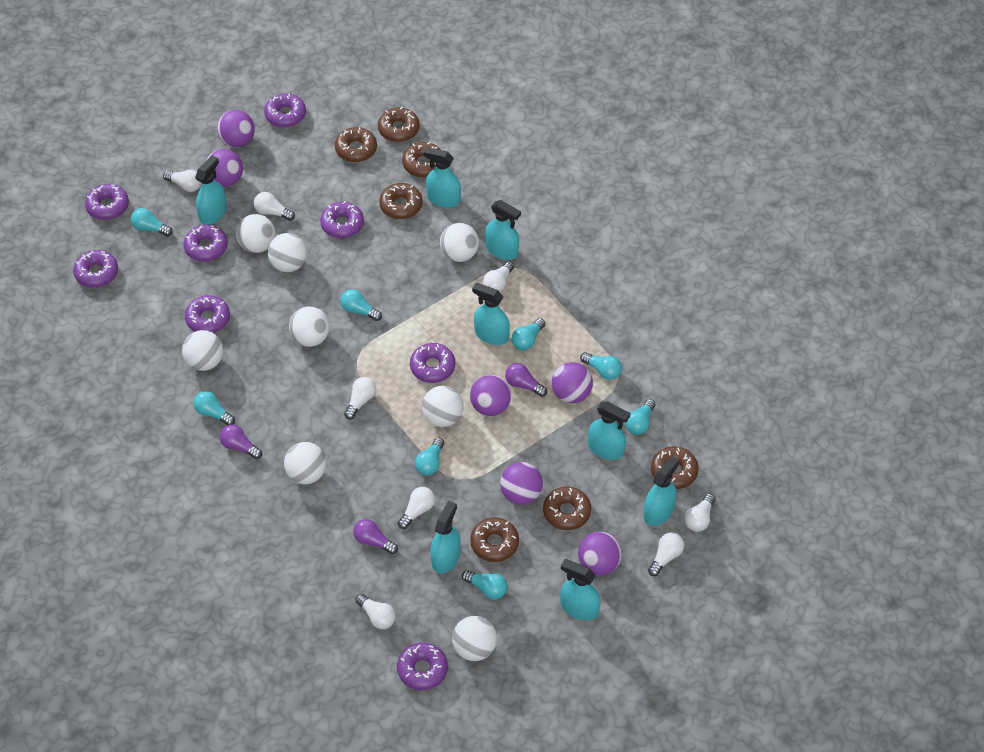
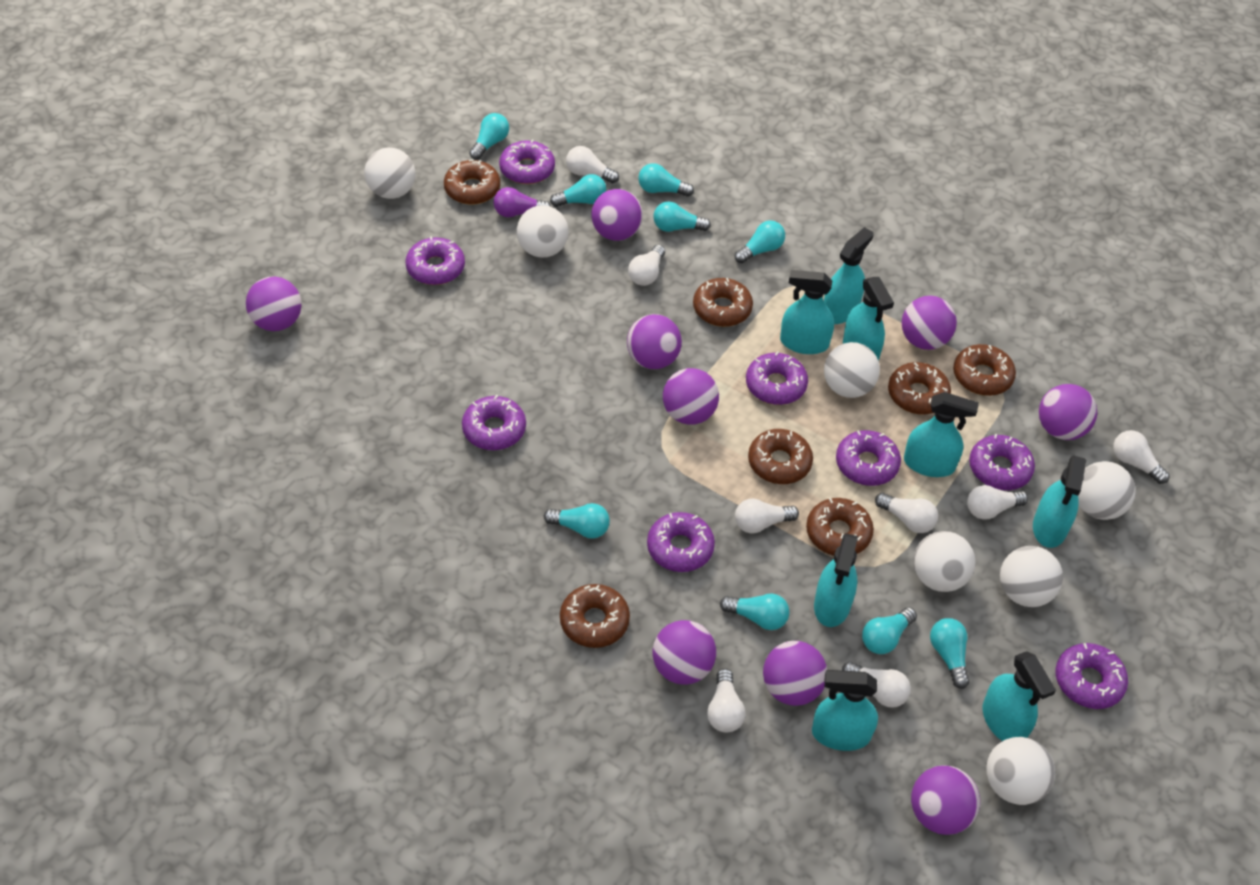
purple ball: [207,149,243,187] [217,110,255,148] [470,375,511,416] [500,462,543,505] [552,362,593,403] [578,532,622,576] = 6 -> [246,277,302,331] [591,189,643,241] [627,314,682,369] [653,620,716,685] [663,368,719,425] [763,641,827,706] [902,296,957,350] [911,765,980,835] [1039,384,1097,440] = 9
purple light bulb: [220,425,262,459] [353,519,398,554] [505,363,547,397] = 3 -> [493,187,551,217] = 1
turquoise light bulb: [131,208,173,236] [193,391,235,425] [340,289,382,321] [415,438,444,476] [462,570,508,599] [512,318,545,350] [580,352,622,380] [625,399,655,435] = 8 -> [469,113,509,160] [544,503,610,539] [550,174,606,207] [638,163,694,197] [653,201,711,232] [720,594,789,630] [735,221,785,263] [862,607,917,654] [930,618,970,689] = 9
white ball: [182,330,223,371] [236,214,275,253] [268,233,307,272] [284,442,326,484] [289,306,329,347] [422,386,464,427] [440,223,479,262] [452,616,497,661] = 8 -> [364,148,415,199] [517,205,569,258] [824,342,880,398] [913,531,975,592] [986,737,1055,805] [1000,546,1063,607] [1078,461,1136,520] = 7

